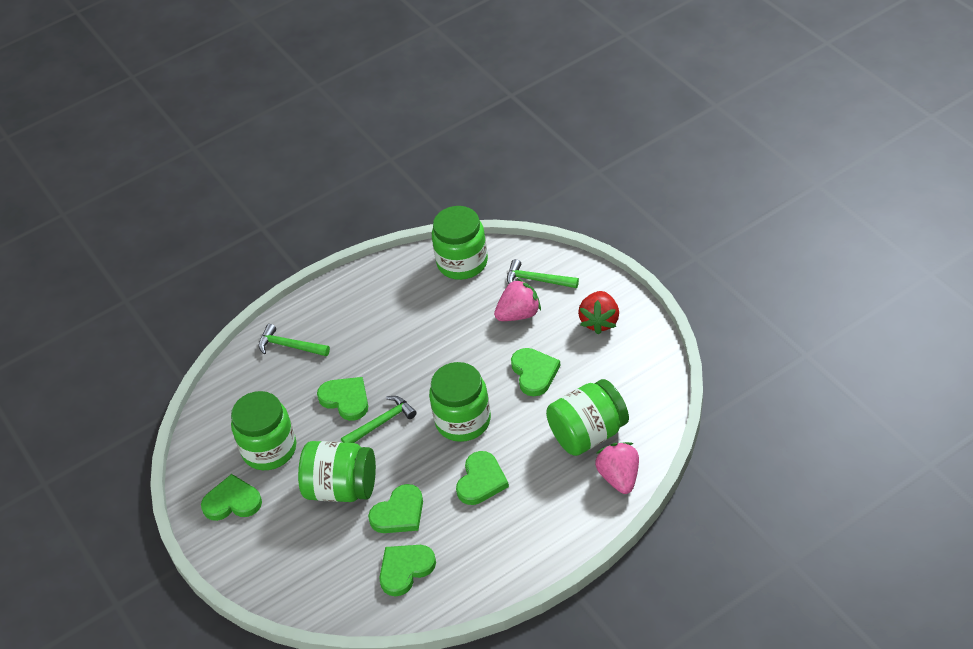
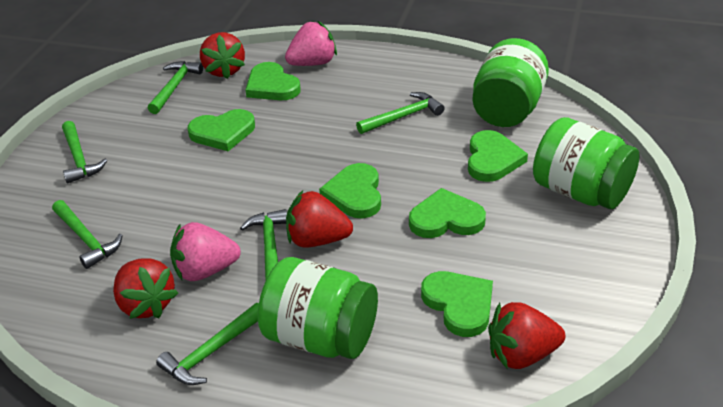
green hammer: [259,324,330,356] [341,396,417,443] [507,259,579,288] = 3 -> [52,200,123,269] [62,121,107,184] [148,61,203,114] [156,303,259,385] [240,209,287,281] [356,92,445,134] = 6
green jar: [231,391,296,470] [298,441,376,502] [429,362,491,442] [432,206,488,280] [546,379,629,456] = 5 -> [258,257,378,359] [472,38,549,127] [533,117,640,209] = 3
red strawberry: [578,291,619,335] = 1 -> [113,258,178,319] [200,32,245,79] [286,190,353,248] [488,302,565,369] = 4

